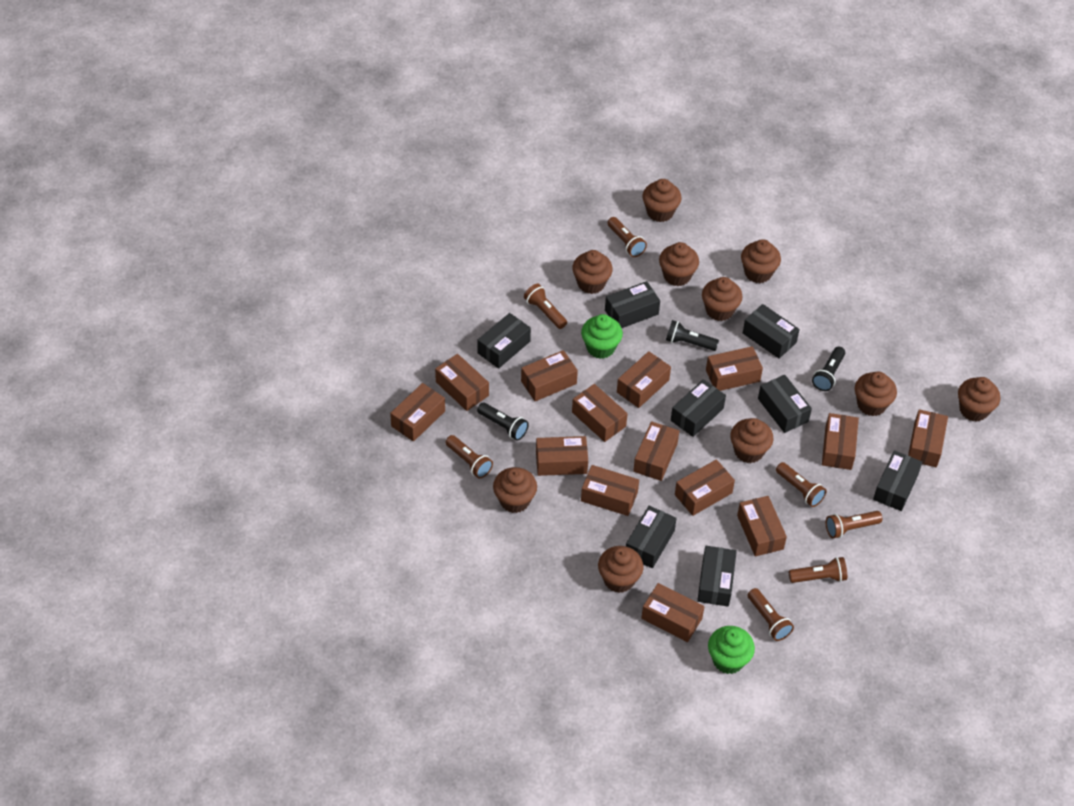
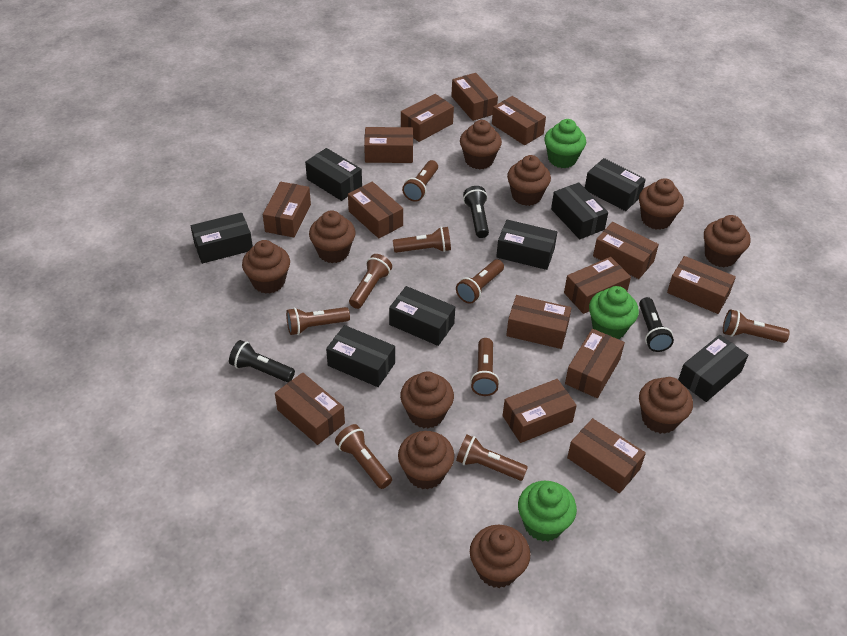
brown flashlight: [445,435,493,478] [524,284,567,329] [607,217,647,257] [747,588,794,641] [776,462,826,507] [789,557,847,583] [826,511,882,538] = 7 -> [286,307,350,335] [335,424,392,489] [349,254,392,309] [393,227,451,253] [402,160,438,202] [456,259,504,304] [456,435,528,481] [470,338,500,396] [723,309,790,343] = 9
green cupcake: [581,314,623,359] [708,626,755,674] = 2 -> [518,481,577,542] [544,119,586,168] [589,286,639,339] = 3

